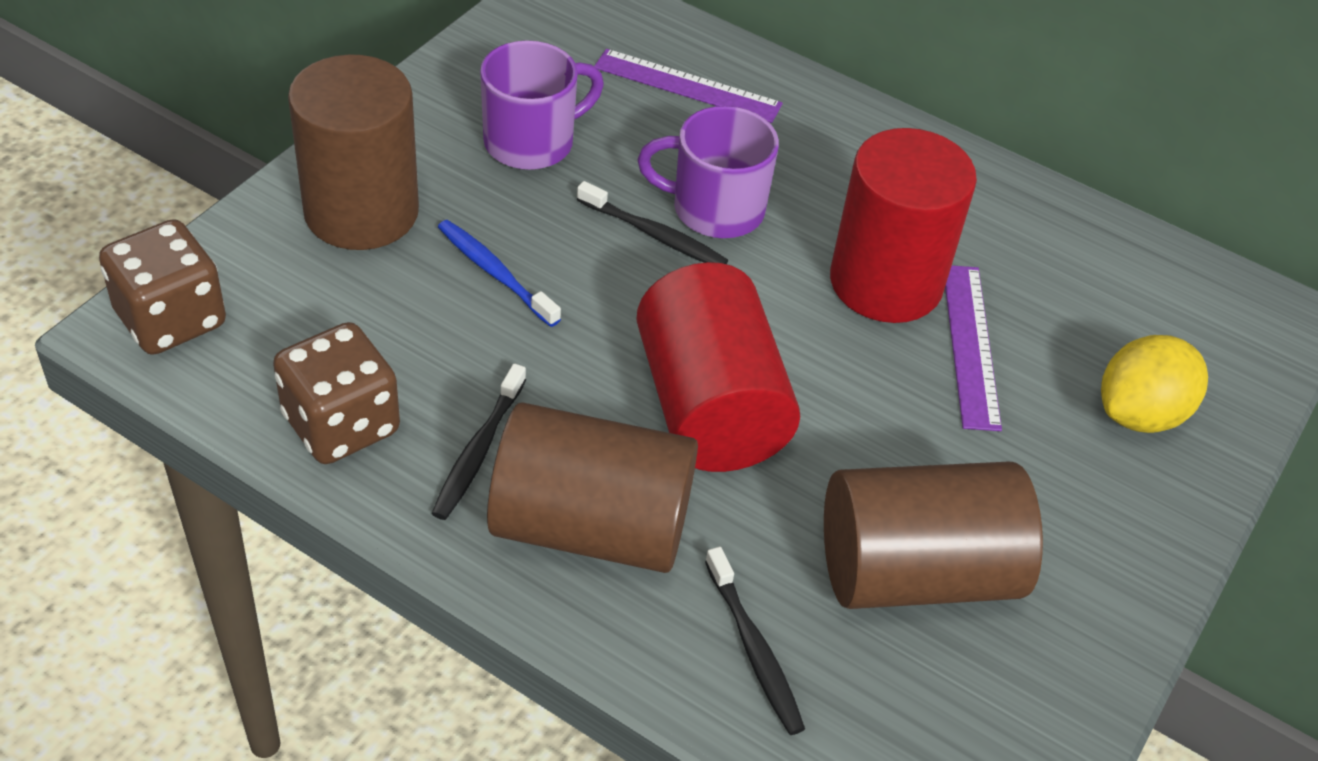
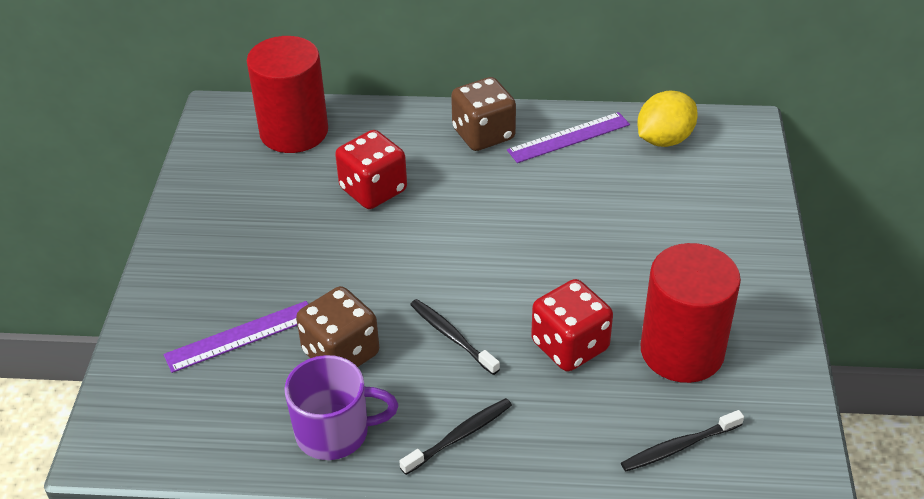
blue toothbrush: [438,220,561,327] = 1 -> none = 0
brown cylinder: [288,54,419,250] [487,402,698,573] [824,462,1043,609] = 3 -> none = 0
purple mug: [480,40,604,170] [638,106,779,238] = 2 -> [285,355,398,460] = 1
red dice: none = 0 -> [335,130,407,209] [531,279,613,372] = 2

